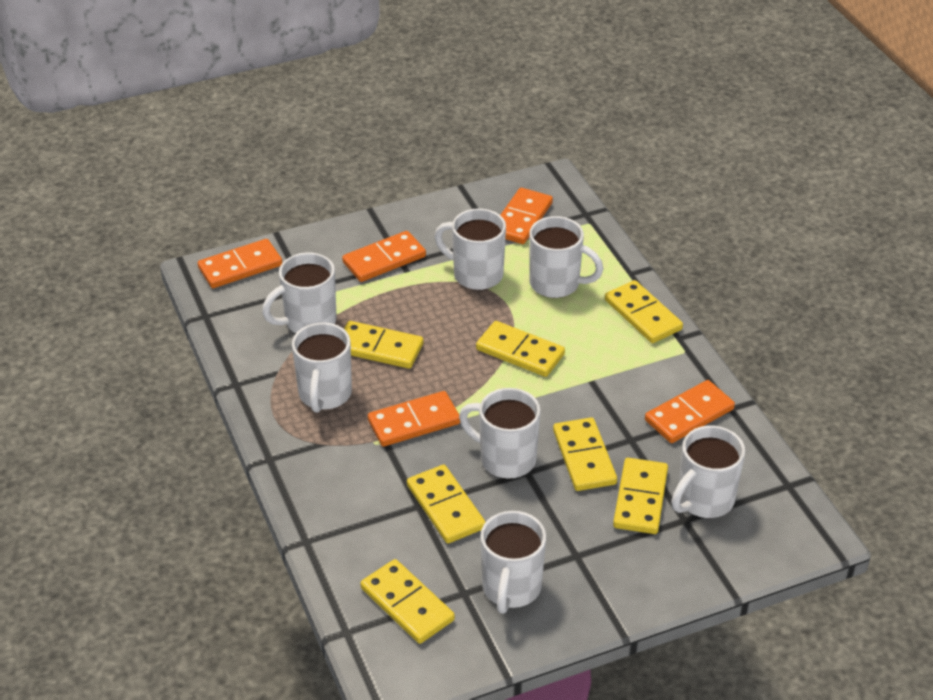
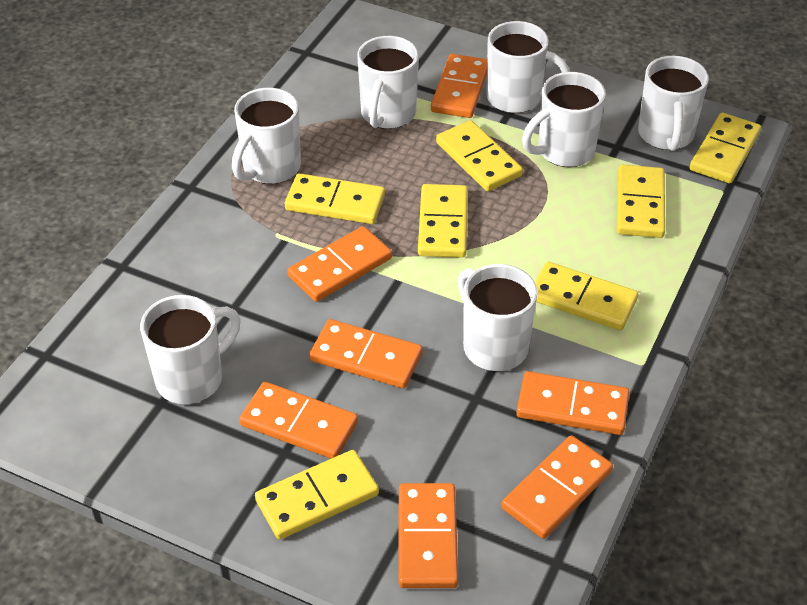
orange domino: [198,239,282,288] [342,231,426,282] [368,391,460,447] [501,188,553,244] [645,380,735,443] = 5 -> [239,382,358,459] [288,226,392,302] [309,319,423,388] [398,483,458,588] [431,54,487,118] [501,435,613,539] [516,371,630,435] = 7

